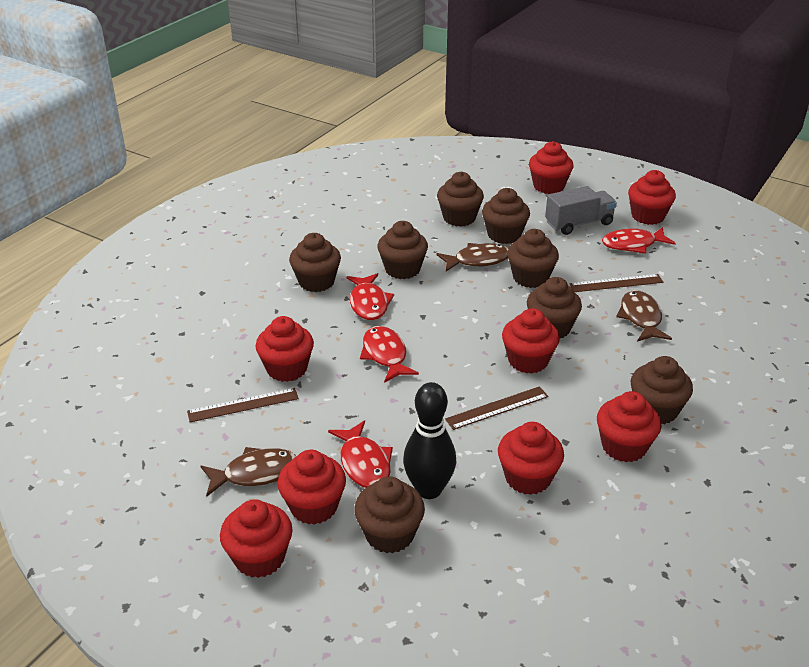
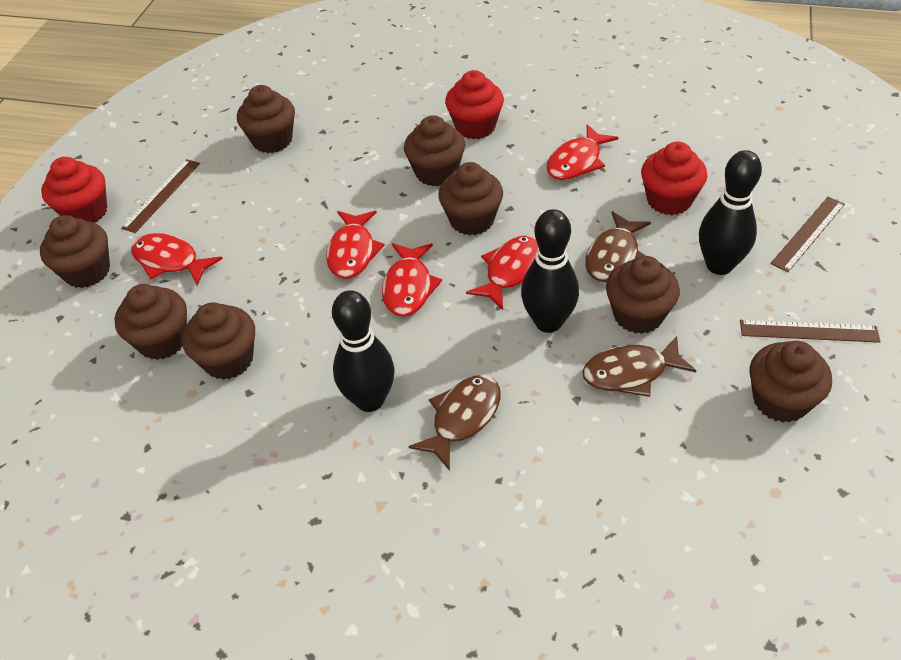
black bowling pin: [403,382,456,499] = 1 -> [332,290,395,412] [521,209,579,333] [699,150,762,275] = 3
grey truck: [545,186,617,235] = 1 -> none = 0
red cupcake: [220,499,293,578] [255,316,314,382] [277,450,346,525] [498,422,564,495] [502,308,560,374] [529,141,573,194] [597,391,662,462] [628,170,676,225] = 8 -> [41,157,107,223] [445,70,504,139] [641,142,707,215] = 3
red fish: [328,420,393,488] [347,273,394,320] [360,326,419,383] [602,227,676,254] = 4 -> [131,233,223,286] [326,211,385,279] [382,243,442,317] [466,235,538,310] [547,124,619,180] = 5

